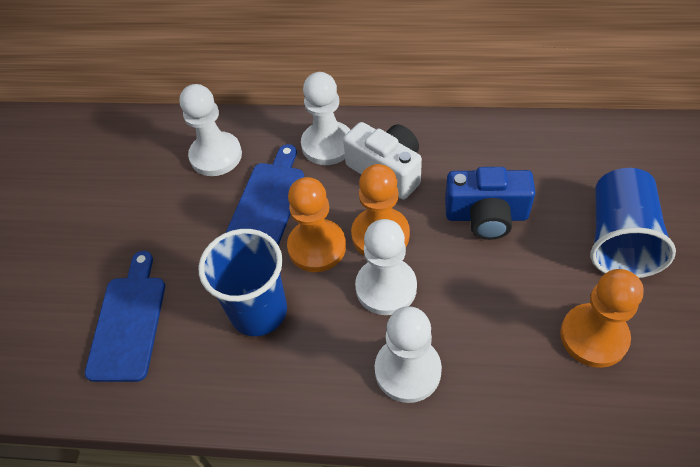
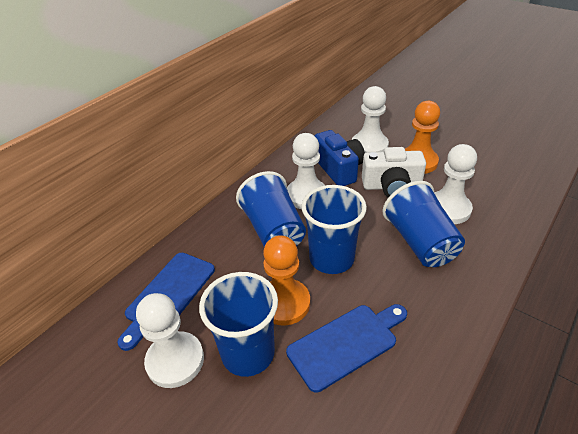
blue cup: [198,229,287,336] [590,168,676,278] = 2 -> [199,272,278,377] [236,171,306,247] [301,185,367,274] [382,181,465,267] = 4
orange pawn: [287,177,346,272] [351,164,410,255] [560,269,644,368] = 3 -> [263,235,310,326] [405,101,440,174] = 2

